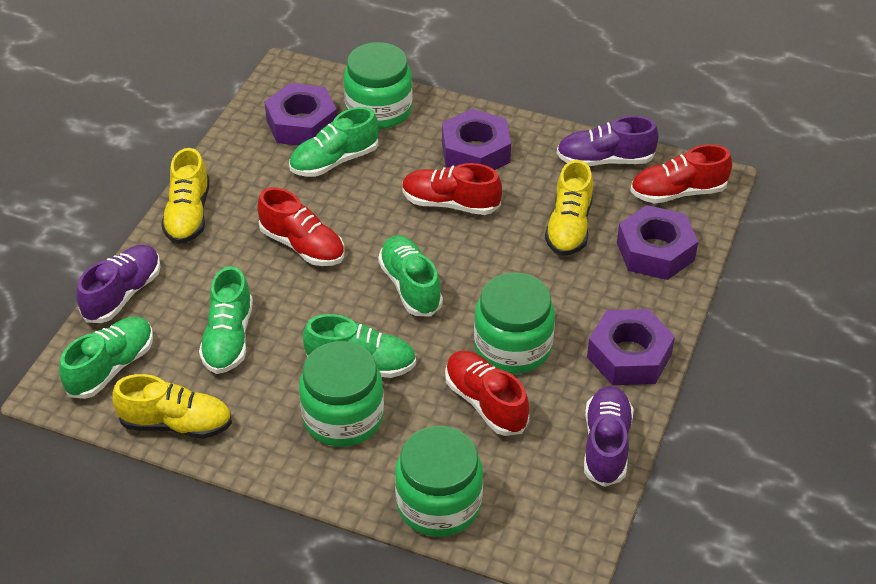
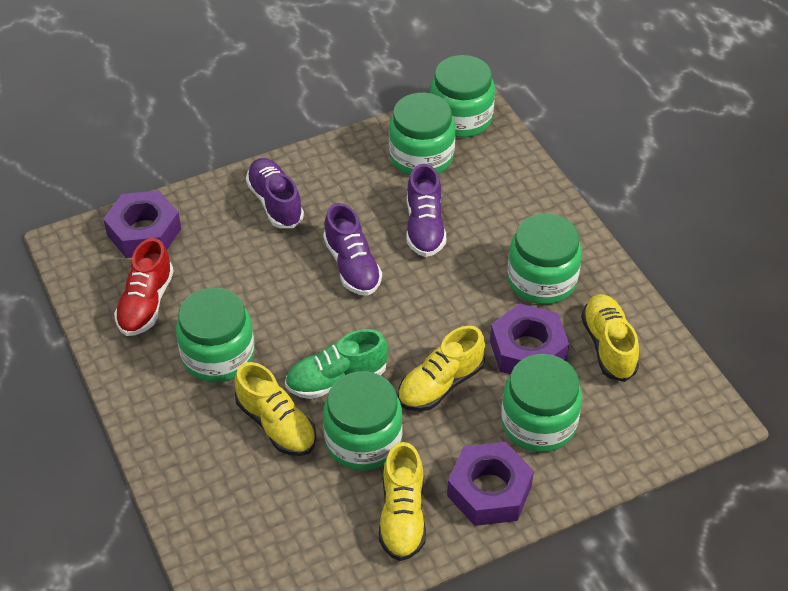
green jar: [299,341,384,447] [344,42,413,129] [395,426,483,537] [474,273,555,374] = 4 -> [176,287,255,382] [323,371,403,470] [389,93,455,175] [430,55,495,138] [501,354,582,452] [507,213,582,304] = 6
green shoe: [59,317,153,399] [199,266,253,374] [289,107,379,177] [303,314,416,378] [378,235,443,317] = 5 -> [285,329,388,399] = 1
purple nut: [264,83,337,146] [442,109,511,170] [587,309,675,385] [617,205,698,280] = 4 -> [103,191,181,258] [447,442,534,526] [490,303,569,374] = 3
red shoe: [257,187,344,266] [402,163,502,215] [445,351,529,436] [630,144,732,204] = 4 -> [114,238,174,336] = 1
yellow shoe: [112,374,232,439] [161,148,210,244] [545,160,593,256] = 3 -> [234,362,316,456] [379,442,426,561] [398,326,485,411] [581,294,639,382] = 4

